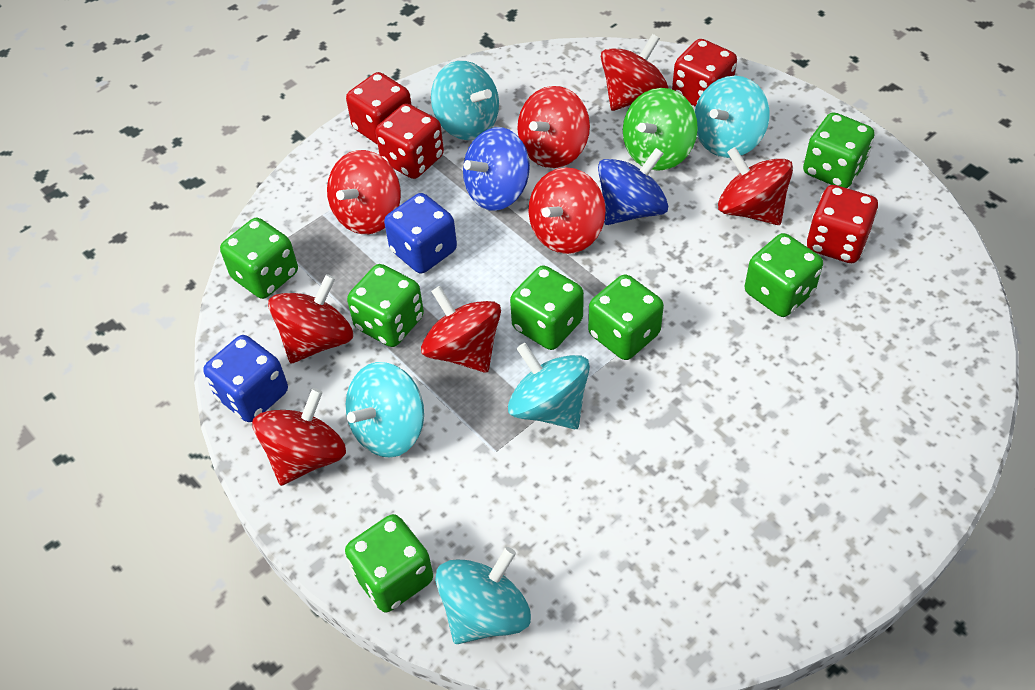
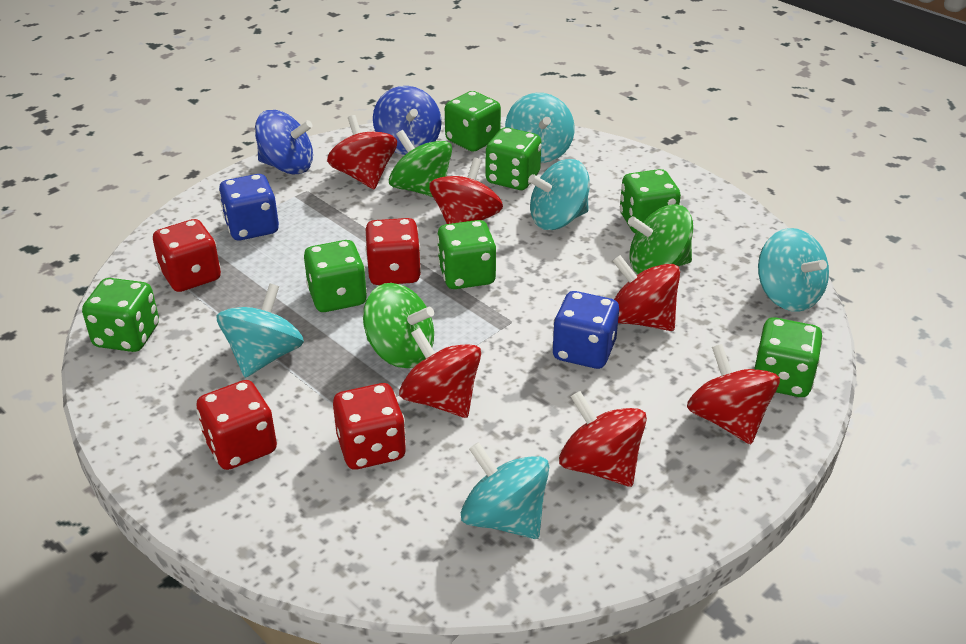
green spinning top: [623,88,698,171] = 1 -> [363,283,434,368] [389,130,452,197] [628,204,693,274] = 3
red spinning top: [252,388,346,486] [268,274,353,364] [327,150,401,234] [421,286,501,373] [517,86,590,168] [528,167,606,254] [601,34,668,111] [718,147,793,225] = 8 -> [327,115,397,189] [399,328,481,418] [429,158,503,224] [559,391,647,487] [613,255,680,331] [687,344,780,444] = 6

